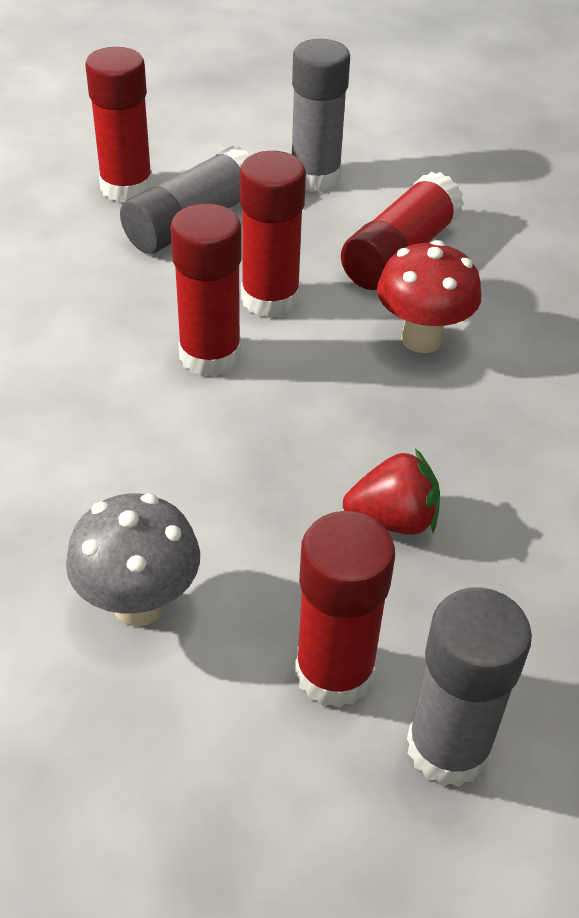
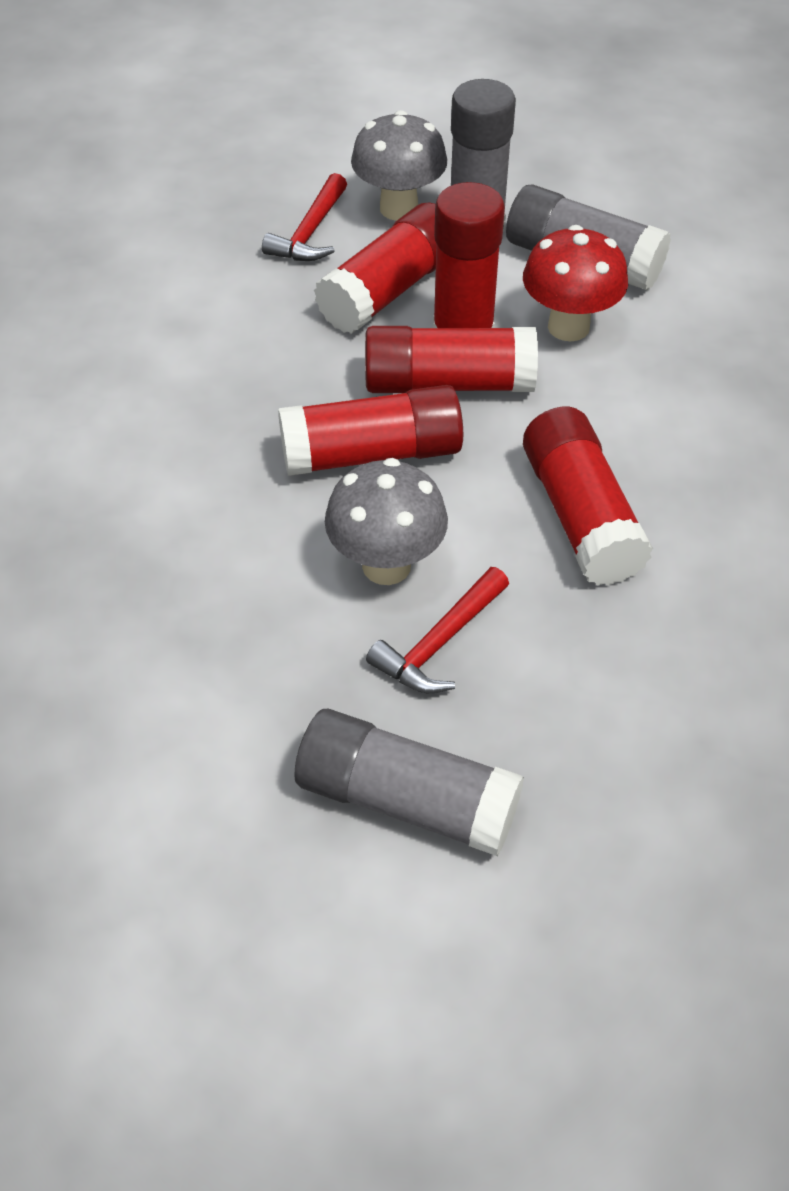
grey mushroom: [66,493,200,626] = 1 -> [325,458,448,585] [351,110,447,221] = 2
red hammer: none = 0 -> [262,173,347,261] [366,567,509,693] = 2
red strawberry: [343,448,440,535] = 1 -> none = 0

